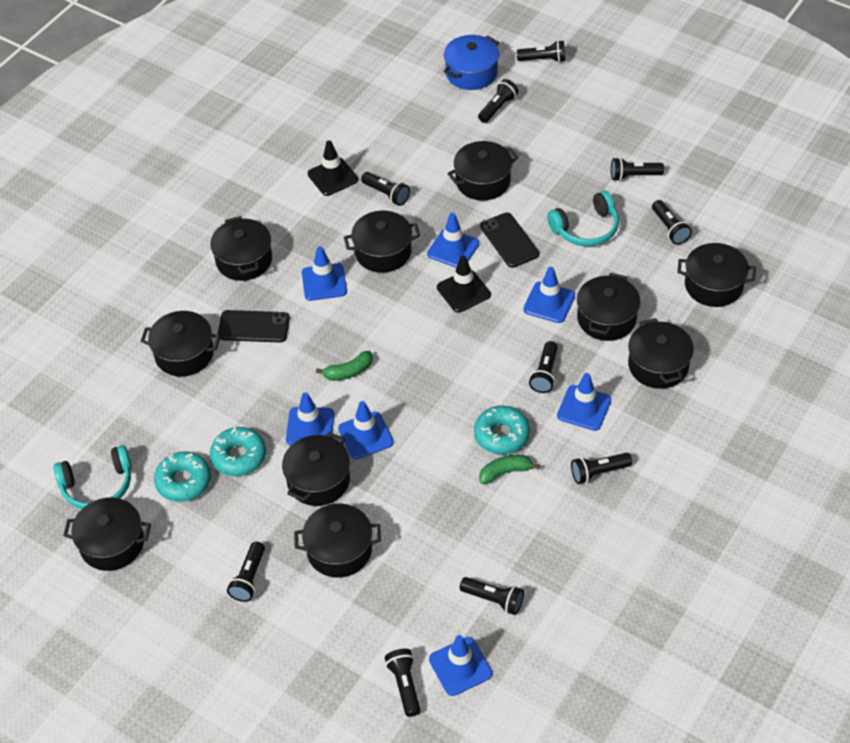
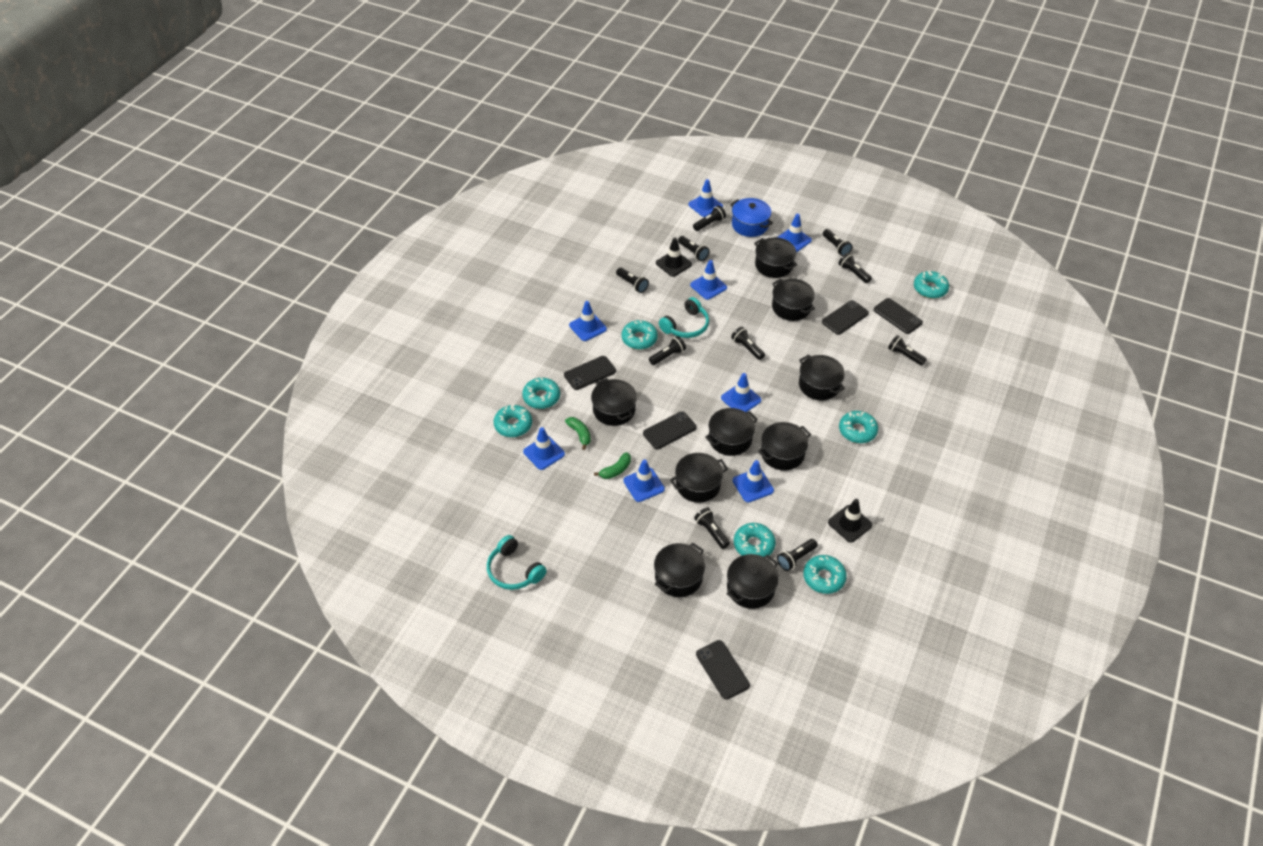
black phone: [218,310,290,343] [480,212,539,268] = 2 -> [564,356,616,390] [643,411,697,449] [696,640,750,700] [822,300,869,335] [874,298,923,334] = 5
black pot: [63,497,151,571] [141,311,221,377] [210,216,272,281] [282,432,350,506] [294,504,381,578] [344,211,420,273] [447,141,518,200] [577,273,640,341] [628,318,694,389] [677,243,756,307] = 10 -> [591,378,637,426] [654,543,705,597] [670,453,728,503] [705,408,758,456] [727,554,779,609] [754,237,797,278] [758,422,811,471] [772,279,815,321] [799,354,845,401] = 9
blue traffic cone: [286,392,334,445] [302,246,347,301] [338,401,394,459] [427,213,479,268] [429,635,492,696] [523,267,575,323] [557,373,611,431] = 7 -> [523,427,565,470] [569,301,607,341] [623,459,665,502] [688,179,723,217] [690,260,727,300] [721,373,761,412] [733,460,774,503] [777,214,812,252] = 8
turquoise donut: [154,451,211,502] [210,427,266,476] [474,406,530,454] = 3 -> [494,405,532,437] [522,378,560,409] [622,320,658,349] [734,523,776,557] [803,555,847,594] [839,411,878,443] [914,271,949,299] = 7

